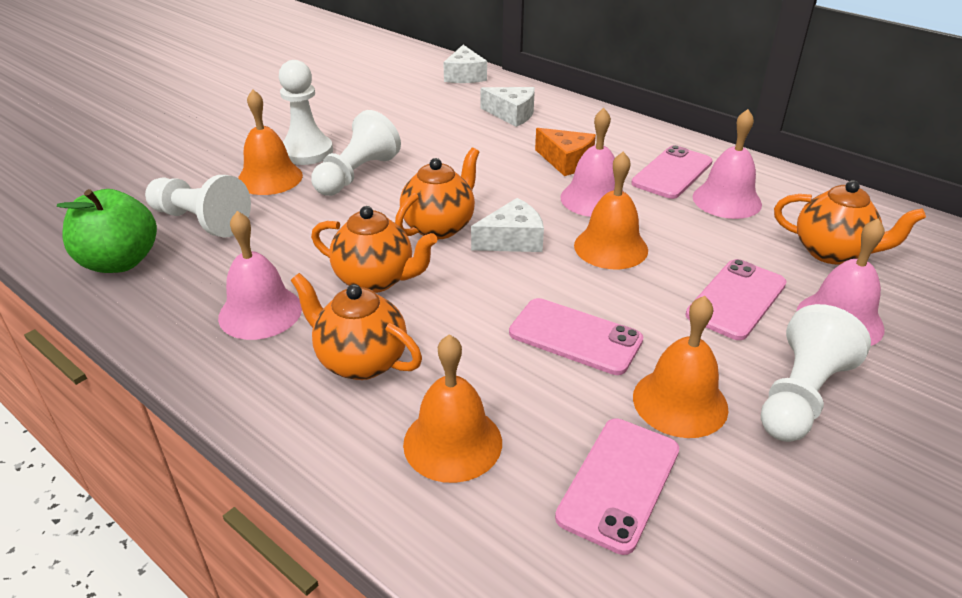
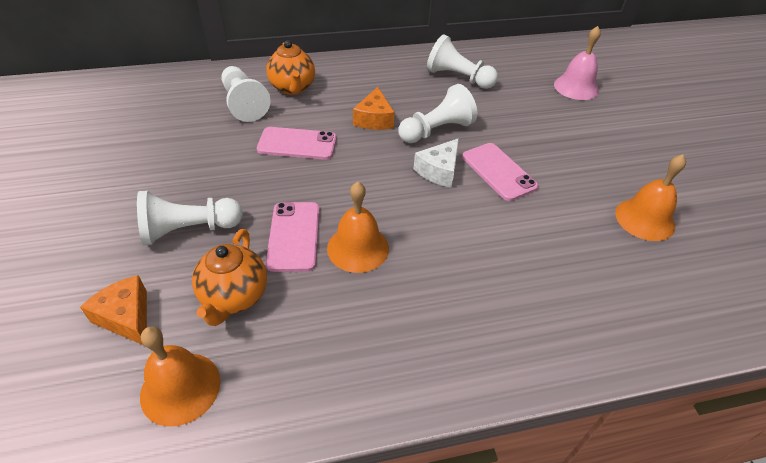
green apple: [57,189,157,273] = 1 -> none = 0
orange bell: [238,89,303,195] [403,335,502,483] [574,152,648,269] [633,296,728,438] = 4 -> [140,326,221,427] [327,182,389,273] [615,154,686,241] = 3
orange cheese: [535,128,596,176] = 1 -> [80,275,147,346] [353,87,395,130] = 2
orange teapot: [291,273,422,380] [311,206,437,293] [395,148,479,239] [774,180,926,265] = 4 -> [192,229,267,326] [266,40,315,95] = 2
pink bell: [218,211,302,340] [560,108,615,217] [692,109,762,219] [796,218,885,346] = 4 -> [554,26,601,100] = 1
pink phone: [509,298,643,375] [555,418,679,555] [631,145,713,199] [685,259,787,340] = 4 -> [257,127,337,160] [266,202,319,272] [462,143,538,201] = 3
white cheese: [443,45,487,83] [471,198,544,252] [480,87,535,127] = 3 -> [414,138,459,188] = 1

